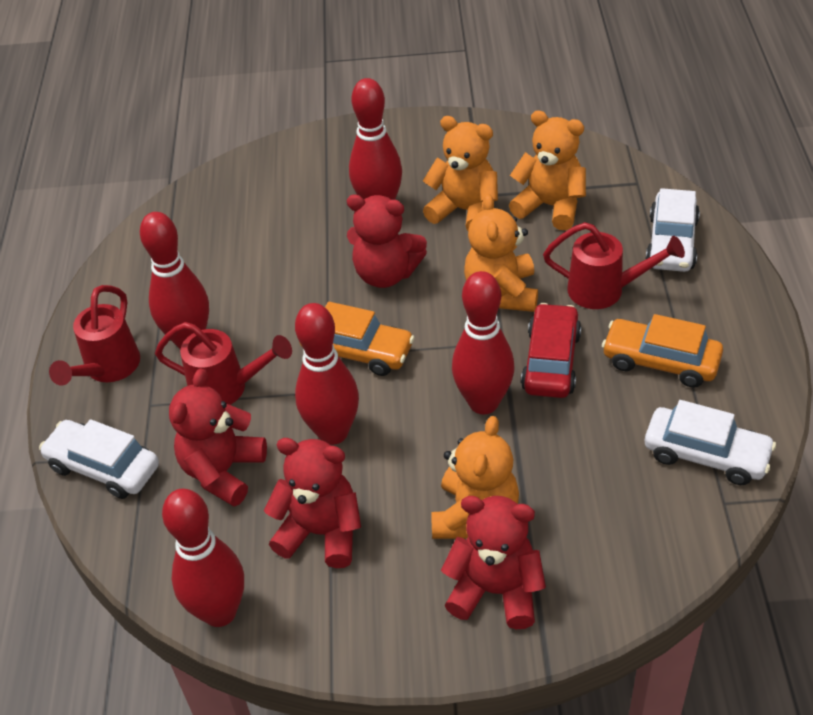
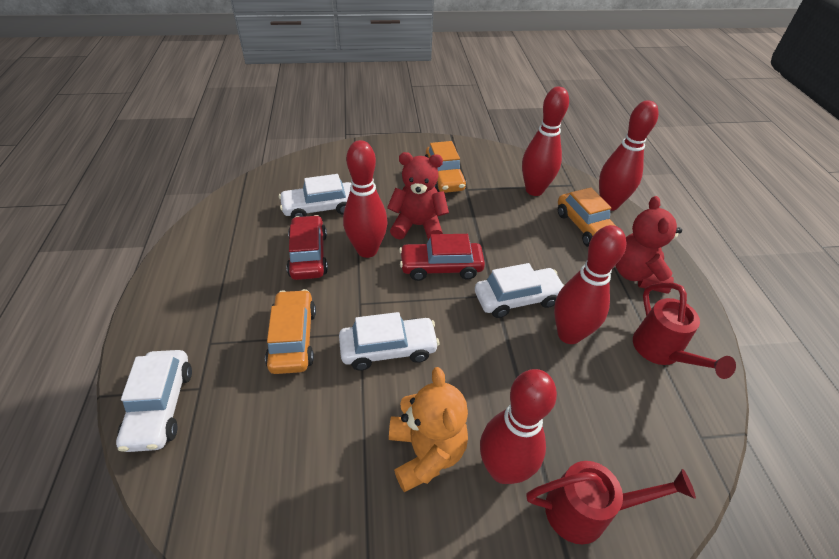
orange car: [299,302,415,376] [602,314,723,388] = 2 -> [265,289,316,374] [425,141,467,193] [558,187,616,247] = 3
orange teddy bear: [423,116,498,231] [431,416,519,539] [464,194,538,312] [509,110,586,230] = 4 -> [389,367,468,492] = 1
red car: [521,303,581,398] = 1 -> [287,215,328,280] [399,234,485,281] = 2
red teddy bear: [169,368,267,506] [264,438,361,568] [347,195,427,288] [441,496,546,629] = 4 -> [387,152,449,240] [616,196,682,294] = 2
red watering can: [49,285,140,386] [155,322,292,405] [543,222,685,309] = 3 -> [526,461,696,545] [633,282,736,379] = 2
white car: [39,419,159,499] [645,400,776,485] [646,188,700,272] = 3 -> [116,350,192,452] [279,174,352,219] [339,312,439,371] [475,263,565,318] = 4

